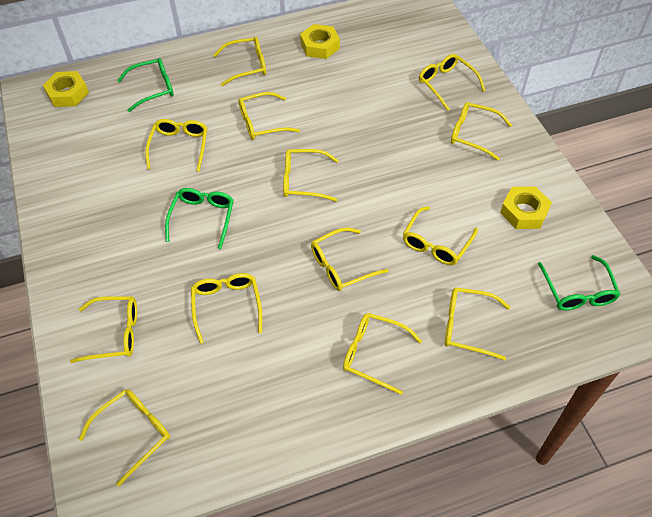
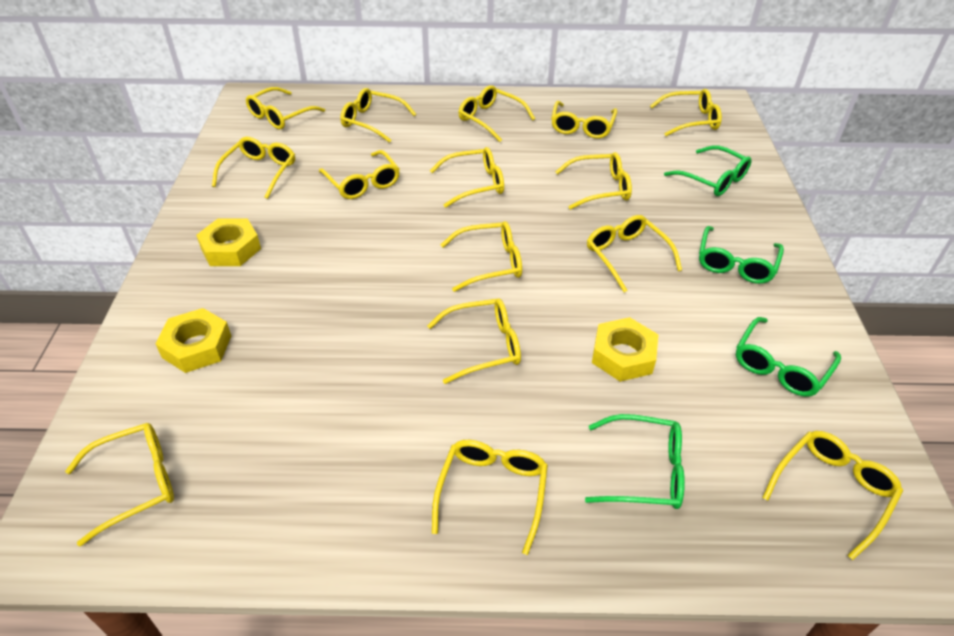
green glasses: [117,58,174,112] [165,188,234,249] [538,255,621,311] = 3 -> [585,414,685,509] [664,145,751,196] [699,226,784,284] [736,317,841,397] = 4
yellow glasses: [70,296,137,363] [79,389,170,486] [145,119,207,172] [191,273,262,344] [214,37,266,86] [238,92,300,140] [283,149,339,202] [311,227,389,291] [343,313,422,395] [403,206,478,265] [419,54,485,111] [445,288,510,360] [451,102,512,161] = 13 -> [65,423,174,547] [212,137,295,199] [246,87,325,129] [319,150,400,199] [340,88,416,143] [427,298,521,384] [430,147,504,208] [432,440,548,555] [440,221,522,292] [459,85,535,142] [551,101,617,139] [555,152,632,210] [587,215,682,292] [650,89,722,136] [762,431,903,560] = 15

